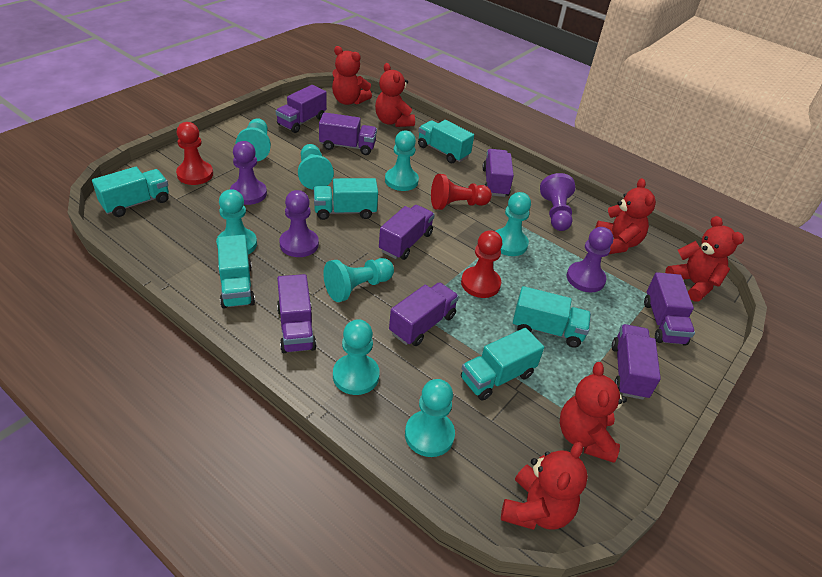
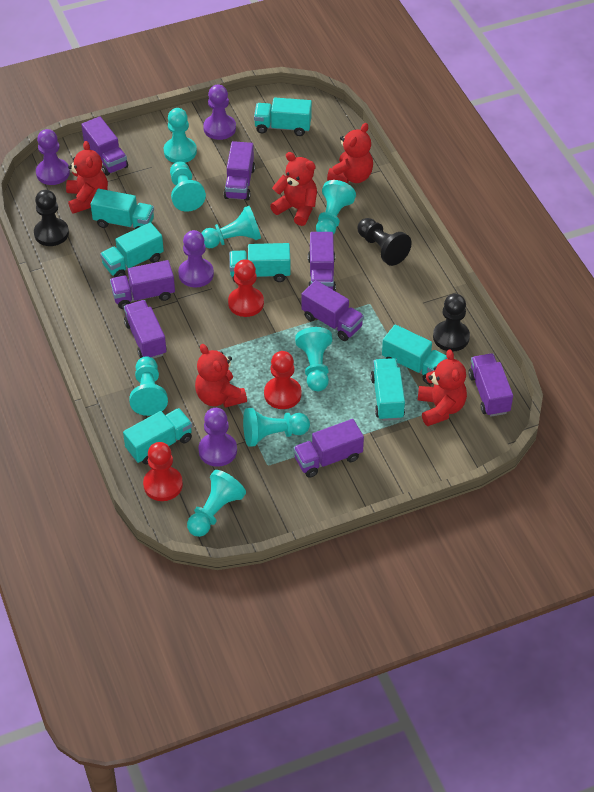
black pawn: none = 0 -> [34,190,69,246] [357,218,412,266] [433,294,470,352] = 3
red teddy bear: [332,46,372,105] [375,63,415,127] [501,442,588,530] [560,362,627,463] [595,178,656,254] [665,216,744,302] = 6 -> [66,141,108,214] [195,344,247,408] [270,152,317,226] [327,123,373,184] [418,350,467,426] = 5
turquoise truck: [92,167,169,217] [217,235,255,308] [313,178,378,220] [418,120,474,163] [461,328,544,401] [513,286,591,348] = 6 -> [91,189,154,229] [100,222,164,277] [123,408,192,465] [229,243,290,282] [254,98,312,136] [371,358,405,421] [382,324,447,385] = 7

